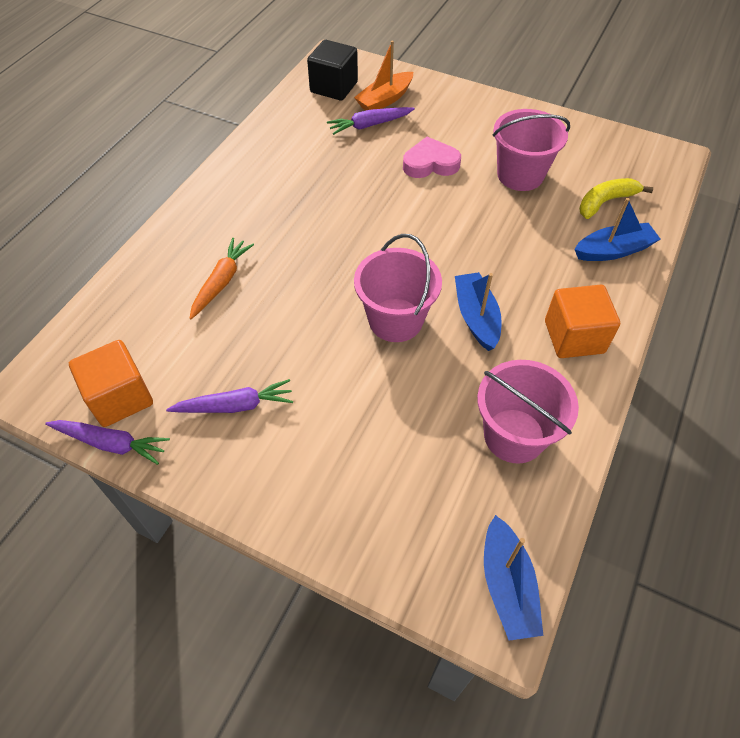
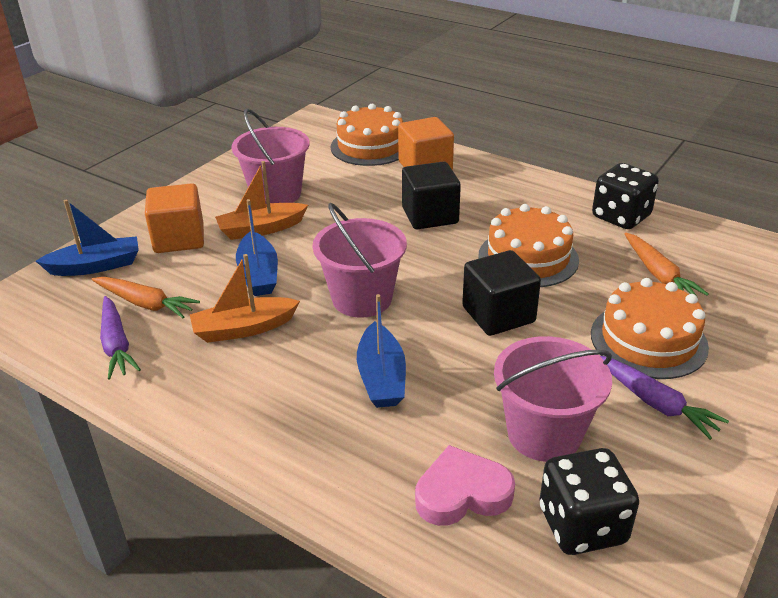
black cube: [307,40,358,101] = 1 -> [402,161,461,229] [462,250,541,336] = 2
black dice: none = 0 -> [540,448,639,555] [592,163,659,229] = 2
orange boat: [354,40,413,110] = 1 -> [190,254,300,343] [215,161,308,240] = 2
orange cake: none = 0 -> [331,104,403,166] [478,204,579,287] [591,278,709,379] = 3
orange carrot: [189,238,254,319] = 1 -> [92,277,200,318] [625,233,709,298] = 2
purple carrot: [45,420,170,465] [166,379,293,413] [327,107,415,135] = 3 -> [100,296,141,379] [600,356,729,440] = 2
yellow banana: [579,178,653,219] = 1 -> none = 0

